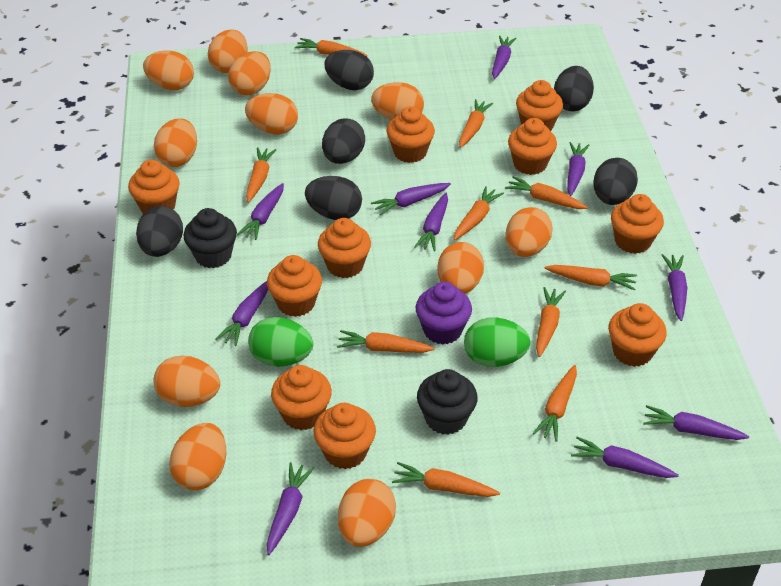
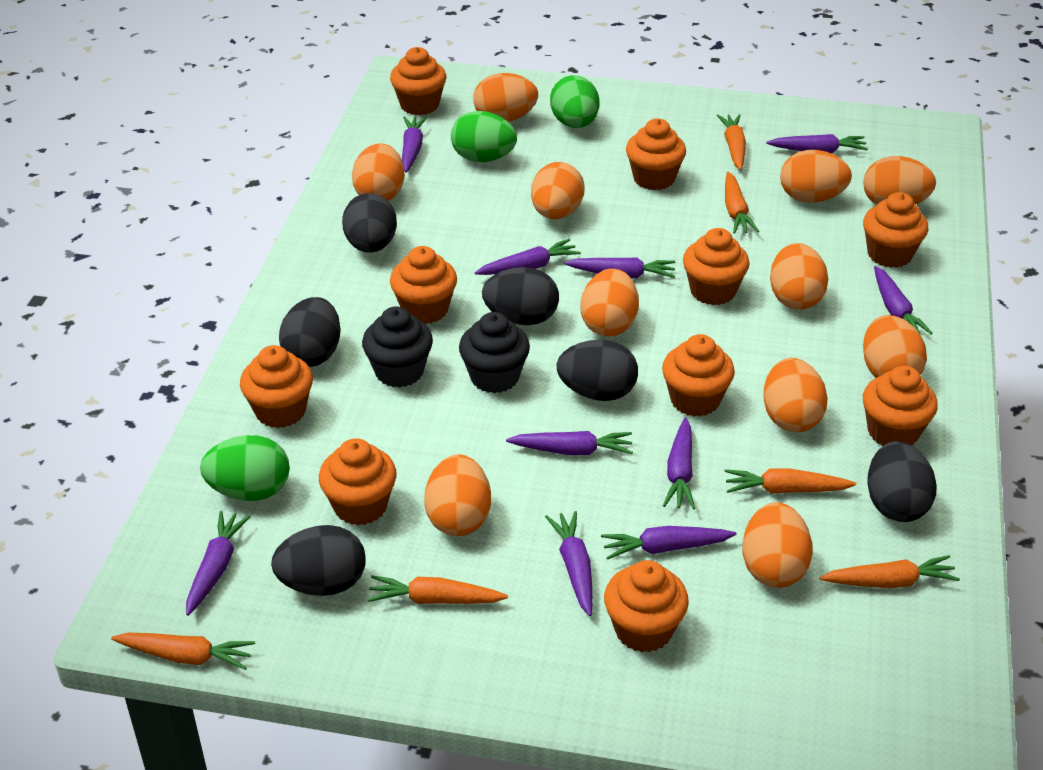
green egg: [248,317,313,367] [464,318,530,367] = 2 -> [200,435,290,501] [451,111,517,162] [550,75,600,128] = 3
orange carrot: [246,147,276,203] [295,38,368,57] [337,330,435,353] [392,462,500,497] [453,186,504,240] [459,99,493,148] [505,176,588,209] [533,365,577,442] [536,287,566,357] [545,265,637,291] = 10 -> [111,633,255,670] [367,575,508,604] [717,114,746,170] [724,468,856,494] [725,172,759,234] [820,555,960,588] = 6
purple cupcake: [416,282,472,345] = 1 -> none = 0

